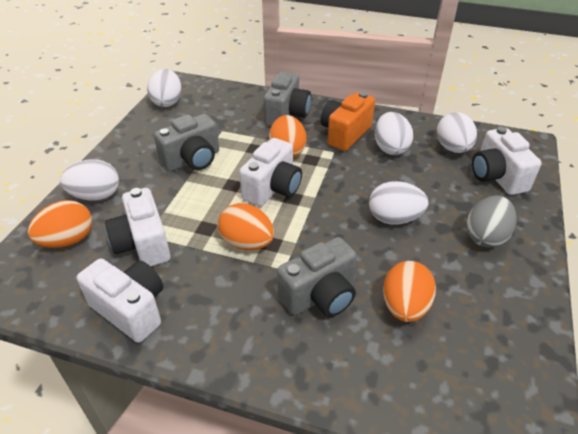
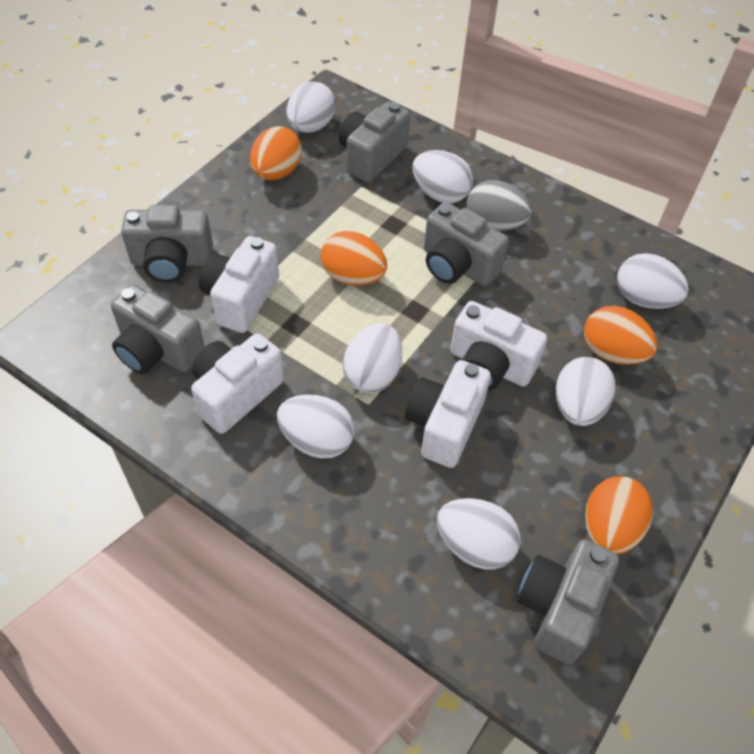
grey camera: [154,114,219,171] [264,72,311,126] [277,237,357,317] = 3 -> [111,284,205,374] [121,205,213,283] [339,102,410,183] [424,202,509,286] [517,539,619,665] = 5
orange camera: [320,92,375,151] = 1 -> none = 0
white egg: [60,159,119,201] [147,69,182,107] [369,181,428,224] [375,112,413,155] [436,112,477,153] = 5 -> [277,395,355,459] [287,81,335,133] [342,323,402,393] [413,150,473,203] [437,498,521,569] [556,357,616,426] [617,253,689,309] = 7

